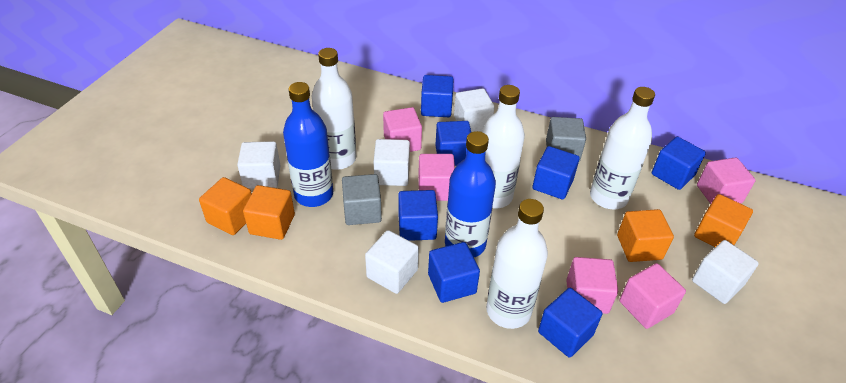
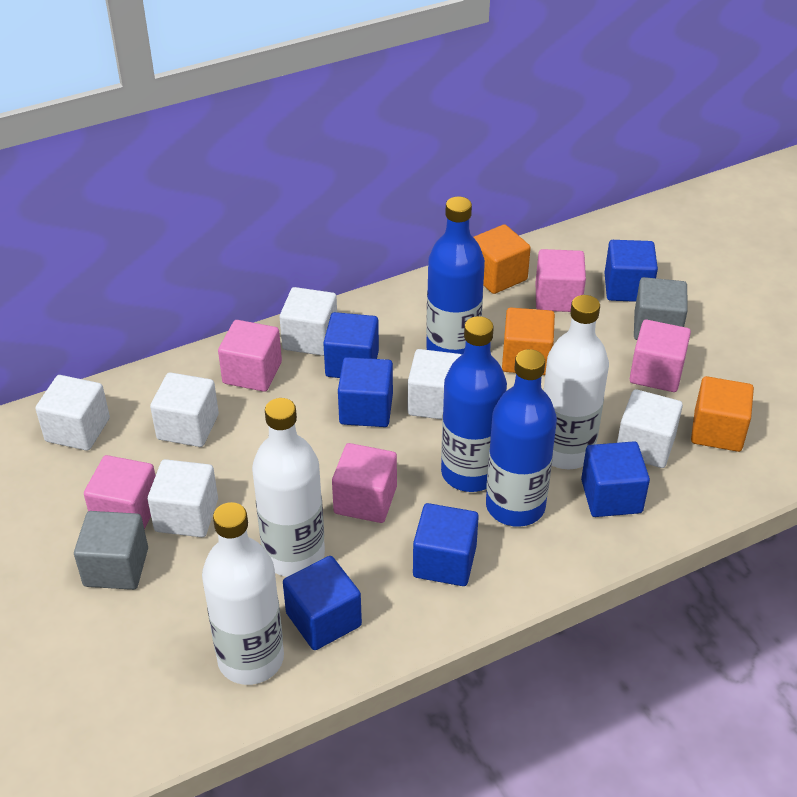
blue bottle: [283,82,333,207] [445,131,496,257] = 2 -> [426,196,485,355] [441,316,507,492] [486,349,557,527] = 3
blue cube: [398,190,438,241] [421,75,454,117] [428,242,480,303] [435,121,471,166] [532,146,580,200] [538,288,603,358] [652,137,706,190] = 7 -> [283,556,362,650] [323,312,379,378] [338,357,393,427] [413,503,479,586] [581,441,650,517] [605,240,658,302] = 6
orange cube: [199,177,252,235] [243,185,295,240] [617,209,674,262] [694,194,753,247] = 4 -> [473,224,531,294] [502,308,555,375] [691,376,754,452] = 3
white bottle: [312,48,356,170] [482,85,525,208] [486,199,548,329] [590,87,655,210] = 4 -> [202,502,284,685] [252,398,325,577] [543,295,609,469] = 3
white cube: [237,141,280,189] [365,230,419,294] [373,139,410,186] [454,88,495,132] [692,240,759,304] = 5 -> [35,375,110,451] [147,459,218,537] [150,372,219,447] [280,287,337,356] [408,349,462,419] [617,389,683,468] = 6

